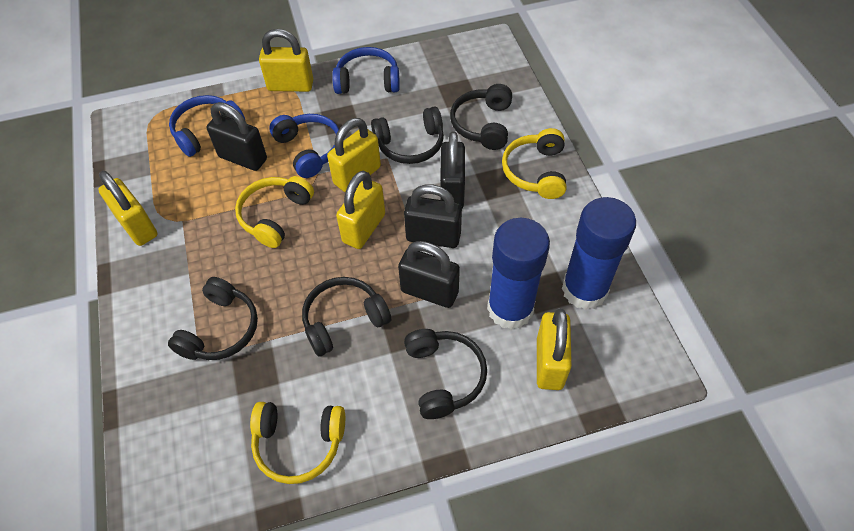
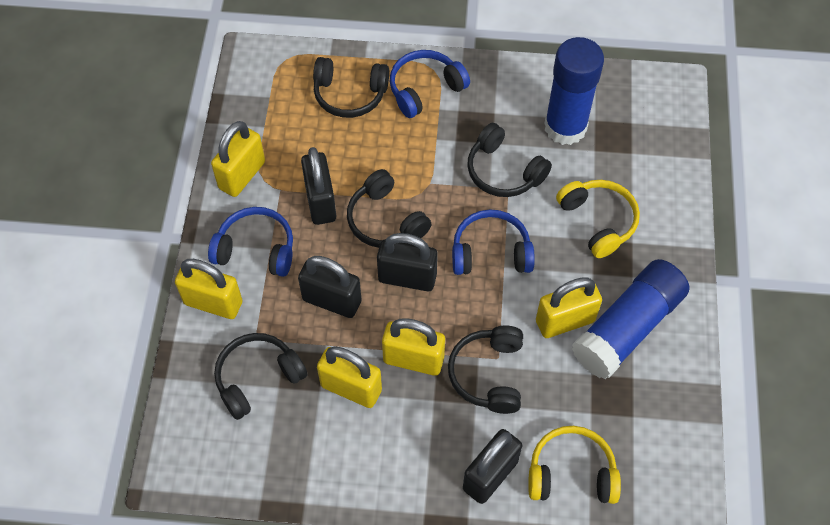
yellow headphones: [235,176,314,248] [250,402,345,484] [502,128,566,199] = 3 -> [528,426,621,504] [556,180,640,258] = 2

